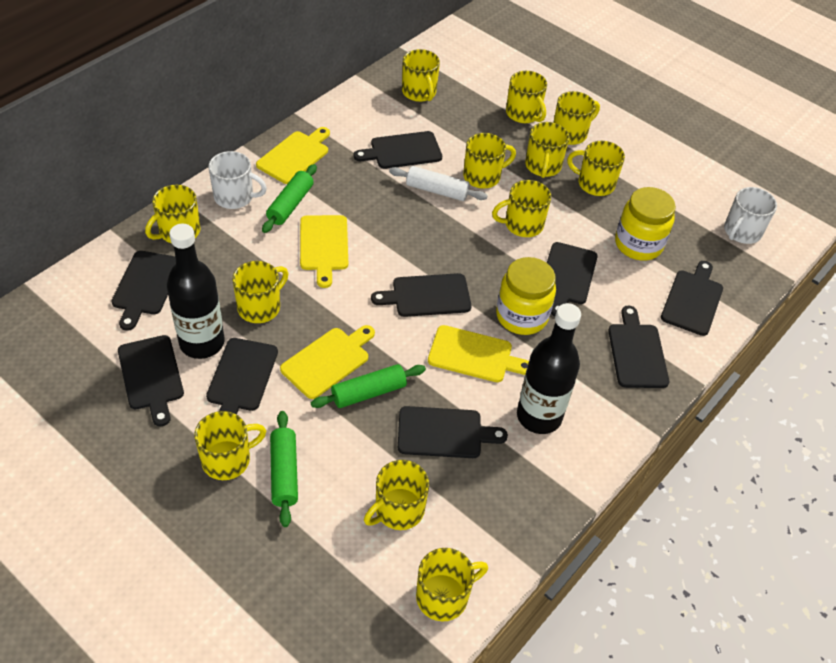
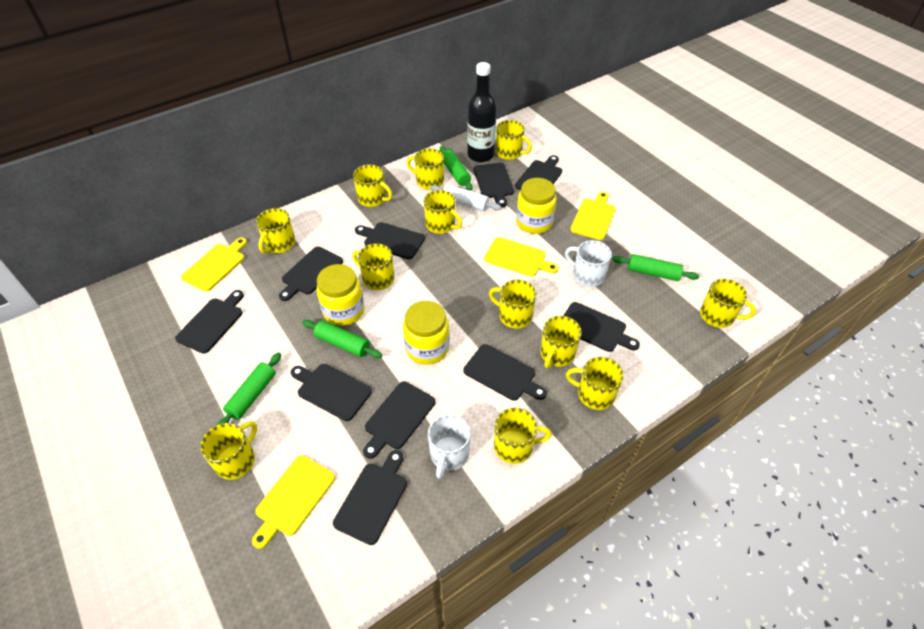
black bottle: [167,224,225,359] [517,303,581,434] = 2 -> [467,62,497,162] = 1
black cutting board: [111,251,176,331] [118,335,184,427] [206,338,278,415] [354,131,442,169] [371,273,471,317] [398,406,508,458] [547,242,598,316] [608,306,669,388] [661,261,723,336] = 9 -> [175,290,244,354] [279,247,343,301] [291,364,372,421] [333,450,407,545] [355,222,425,259] [363,381,435,459] [464,344,547,401] [473,163,514,208] [515,155,562,190] [563,302,640,352] = 10
green rolling pin: [262,164,317,233] [270,411,298,527] [311,364,426,408] = 3 -> [217,352,281,425] [302,320,382,358] [440,146,473,191] [612,254,699,281] = 4
yellow jar: [496,257,556,335] [615,187,676,261] = 2 -> [316,264,365,326] [403,301,450,365] [516,178,557,234] = 3

